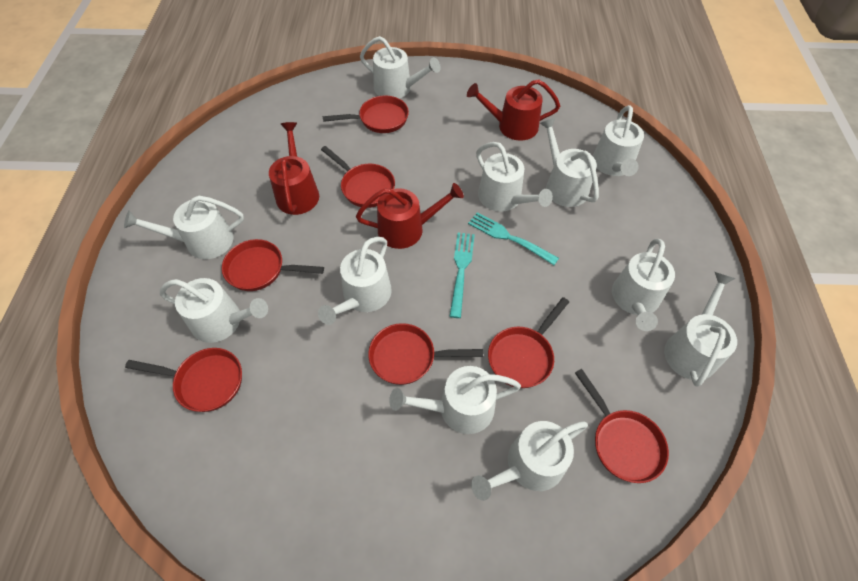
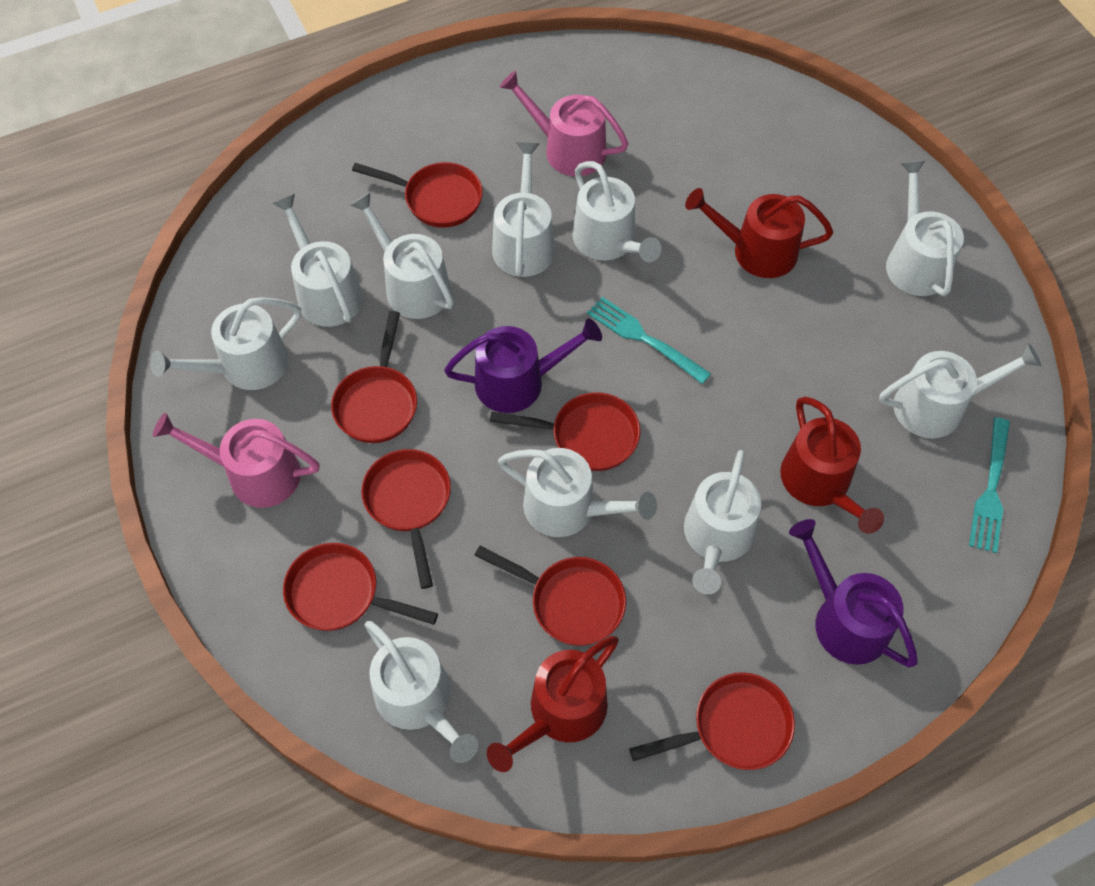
pink watering can: none = 0 -> [153,413,320,508] [500,71,628,176] = 2
purple watering can: none = 0 -> [444,318,602,413] [789,519,918,667] = 2
white watering can: [124,196,244,259] [160,278,268,343] [318,237,392,325] [360,36,441,98] [389,366,521,434] [471,421,588,501] [476,142,553,212] [540,117,599,207] [593,105,644,176] [612,239,675,331] [664,272,737,387] = 11 -> [150,297,301,390] [272,194,363,327] [350,193,454,319] [365,621,478,763] [492,142,555,277] [498,448,657,537] [573,161,662,262] [684,450,761,594] [879,343,1042,438] [886,160,964,296] = 10

